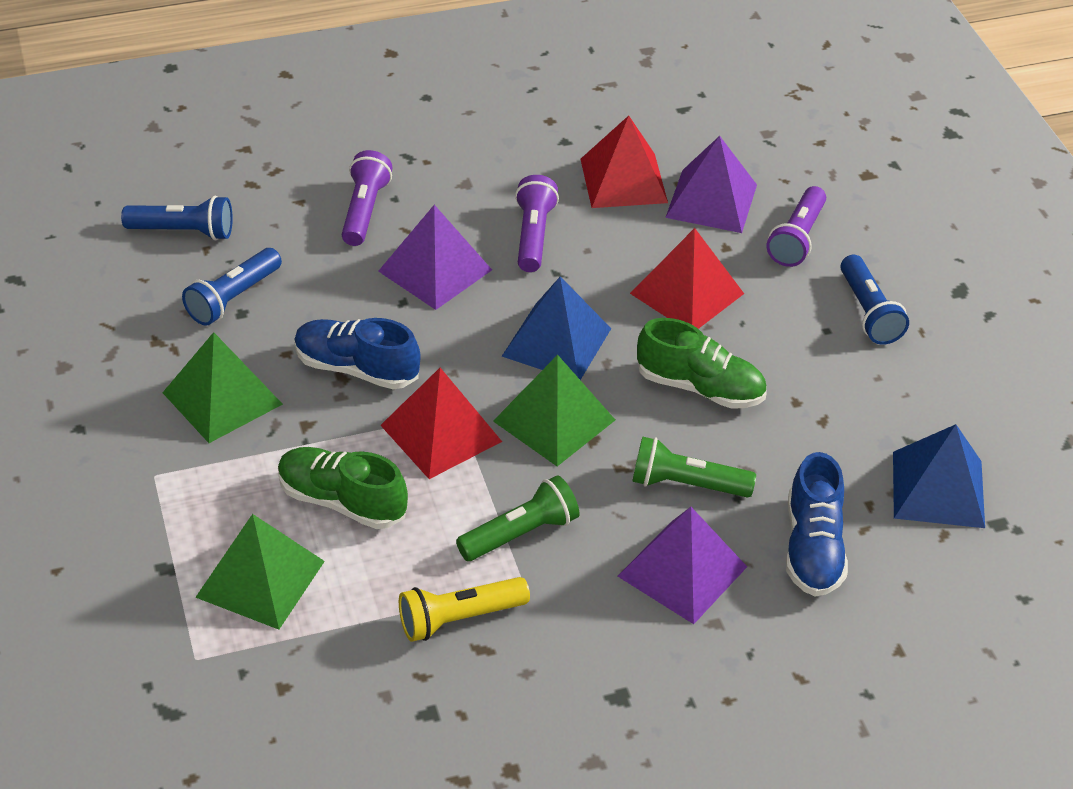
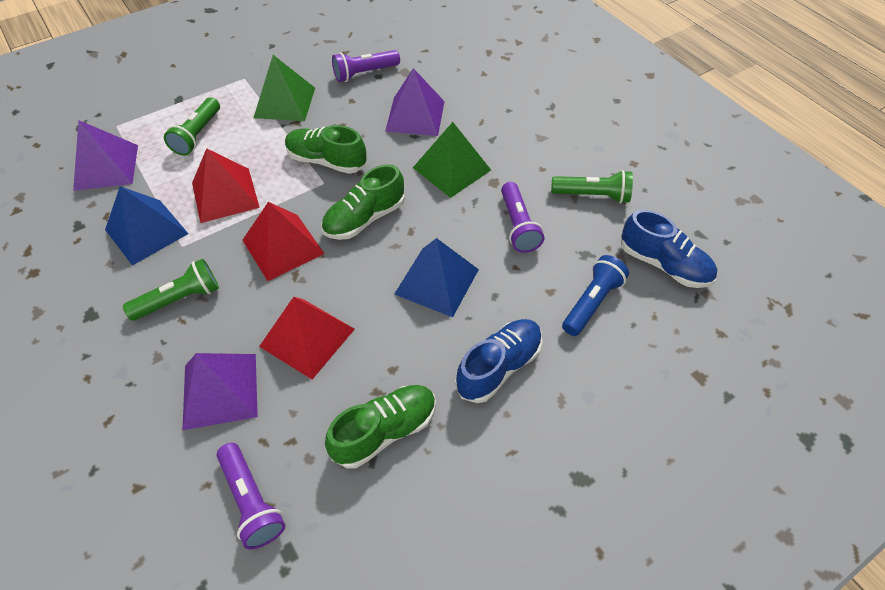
blue flashlight: [121,196,233,240] [182,248,282,326] [840,255,909,345] = 3 -> [562,255,629,336] = 1
green flashlight: [456,475,579,561] [632,437,756,498] = 2 -> [123,259,219,321] [164,97,220,156] [551,170,633,204] = 3
green pyramid: [163,332,283,443] [195,514,325,630] [493,355,615,466] = 3 -> [254,55,315,121] [413,122,491,198] = 2
green shoe: [278,447,408,529] [637,318,767,409] = 2 -> [285,125,367,174] [321,164,405,240] [325,385,436,468] = 3
yellow flashlight: [399,577,530,642] = 1 -> none = 0

